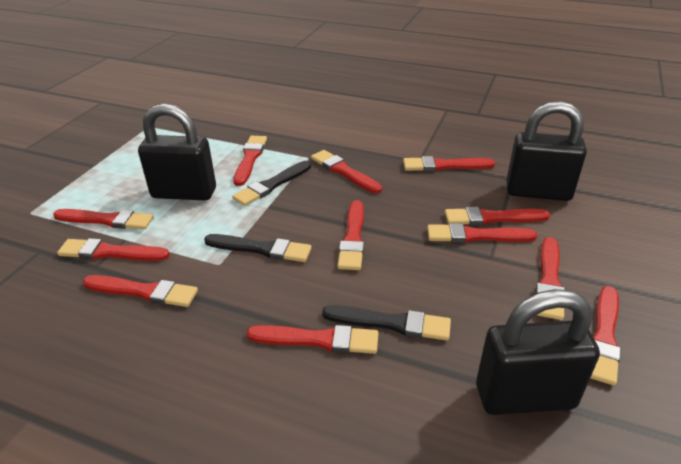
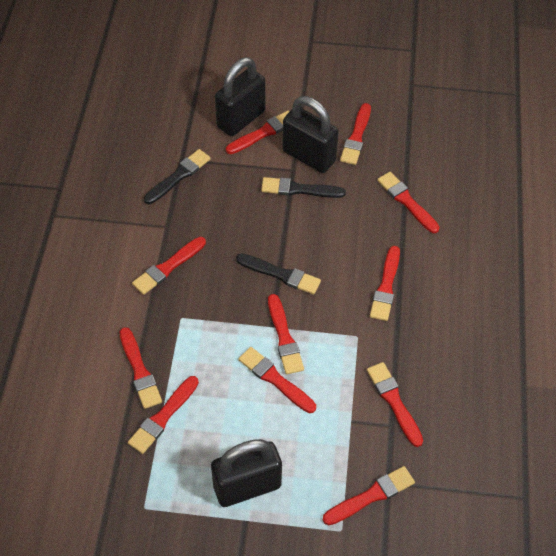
red brush: [53,209,154,230] [57,238,170,261] [83,275,198,307] [233,136,267,186] [247,325,379,354] [311,150,382,193] [337,200,364,270] [403,156,495,171] [427,223,538,243] [445,207,550,225] [536,237,565,320] [591,286,621,385] = 12 -> [120,327,162,409] [128,376,199,454] [132,237,206,295] [226,111,290,154] [238,347,316,413] [268,294,304,374] [323,466,415,526] [340,103,371,165] [367,362,423,447] [370,246,400,321] [377,172,439,233] = 11

